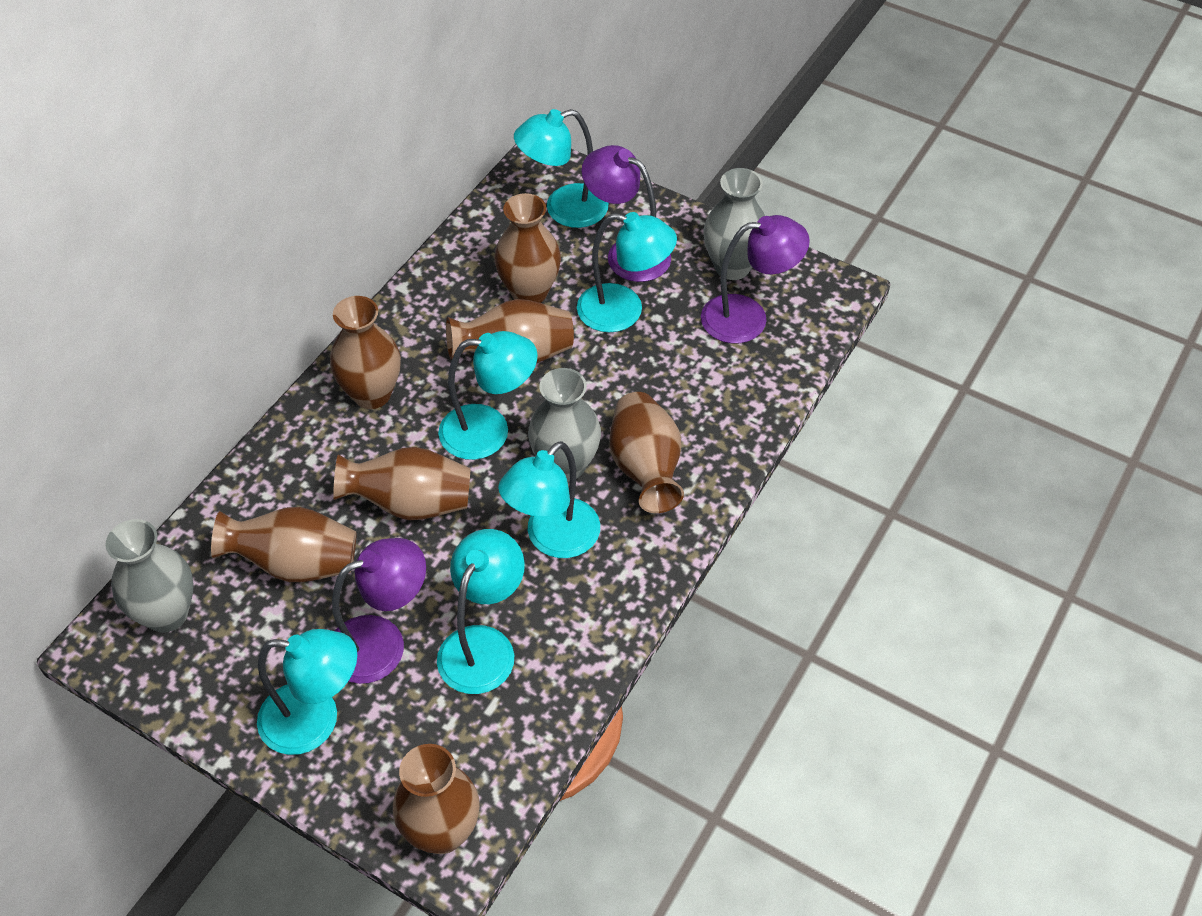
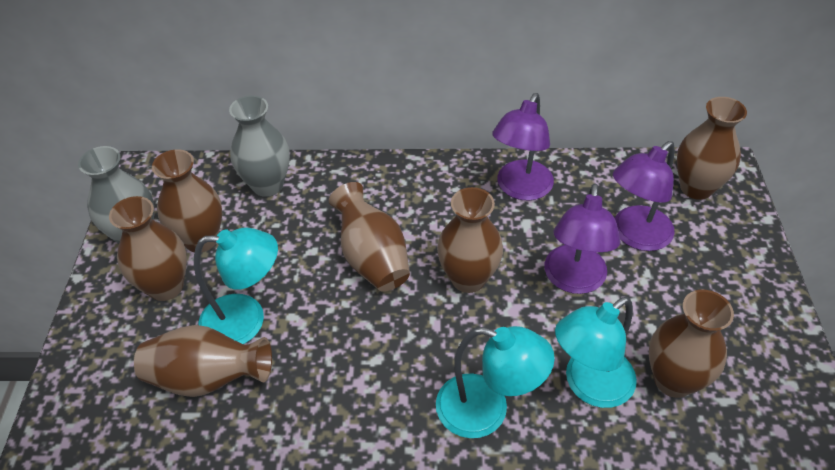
grey vase: [105,519,194,633] [528,368,601,482] [703,168,765,280] = 3 -> [78,146,154,244] [229,95,290,197] = 2
turquoise lamp: [257,629,357,755] [437,529,525,694] [438,331,538,460] [498,441,600,558] [514,109,608,228] [577,212,677,332] = 6 -> [194,227,278,344] [436,326,555,438] [555,297,637,408] = 3

